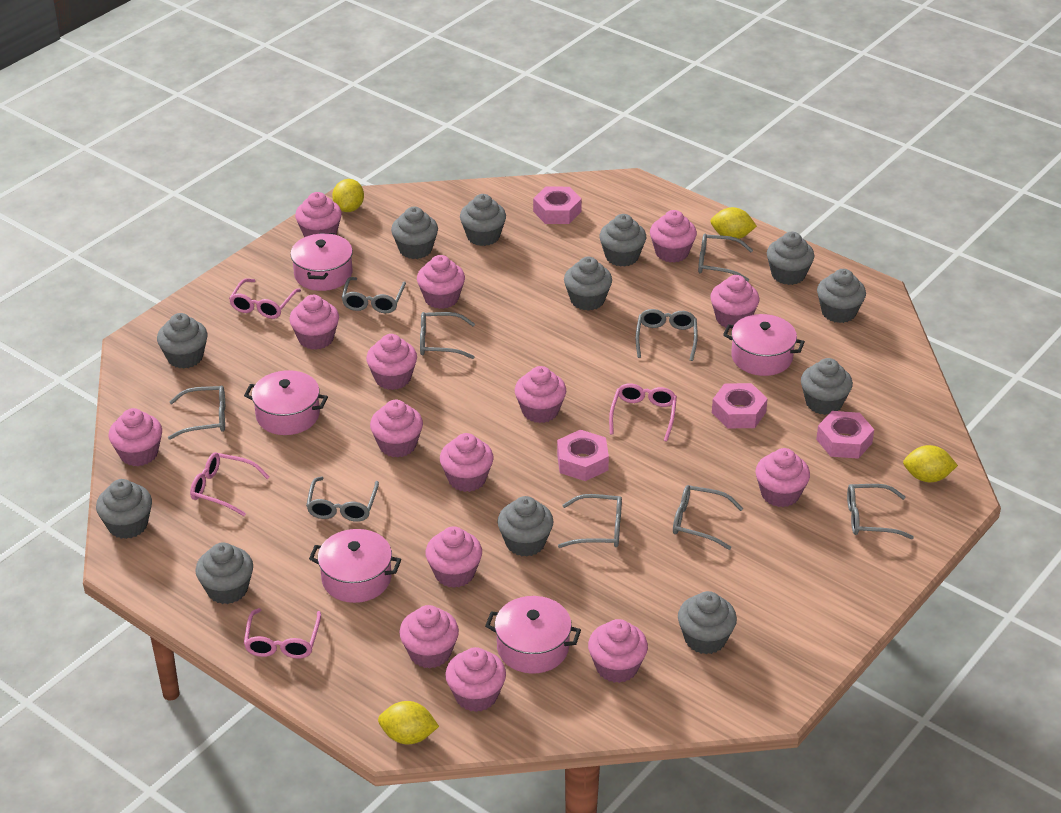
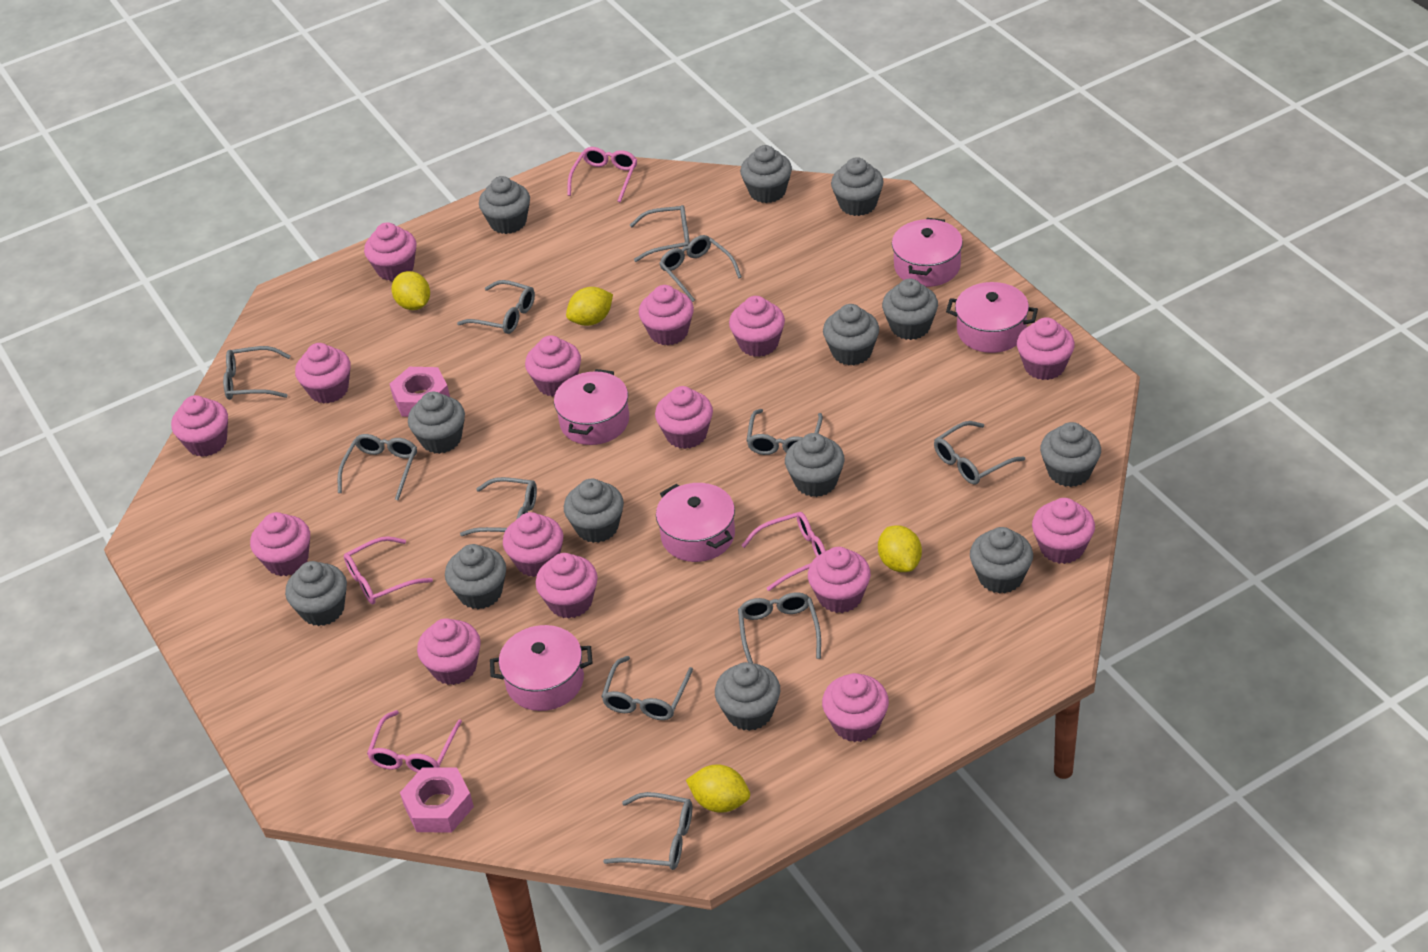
grey cupcake: [96,479,152,539] [157,313,207,369] [195,543,253,604] [391,207,438,259] [460,194,506,246] [498,496,553,557] [564,257,612,311] [599,214,646,267] [678,591,737,654] [767,232,814,285] [801,358,853,415] [817,269,866,323] = 12 -> [285,561,347,626] [408,392,465,454] [445,544,506,609] [479,176,530,234] [564,479,624,543] [715,662,780,731] [740,145,792,203] [785,433,844,497] [823,304,879,365] [831,157,883,216] [882,279,938,340] [970,527,1033,594] [1040,422,1101,487] = 13
grey glasses: [168,386,225,440] [306,477,379,522] [342,277,406,313] [420,312,475,359] [558,494,622,548] [636,309,698,361] [673,485,743,550] [698,234,753,282] [847,484,914,539] = 9 -> [223,346,291,400] [338,434,417,500] [457,280,535,334] [460,477,537,536] [601,656,693,720] [603,792,692,870] [630,205,690,262] [659,235,742,302] [738,592,821,663] [746,409,823,455] [934,421,1025,485] = 11
pink nut: [533,186,582,224] [557,430,609,481] [712,383,768,428] [816,411,874,459] = 4 -> [390,367,450,417] [400,767,474,833] = 2

